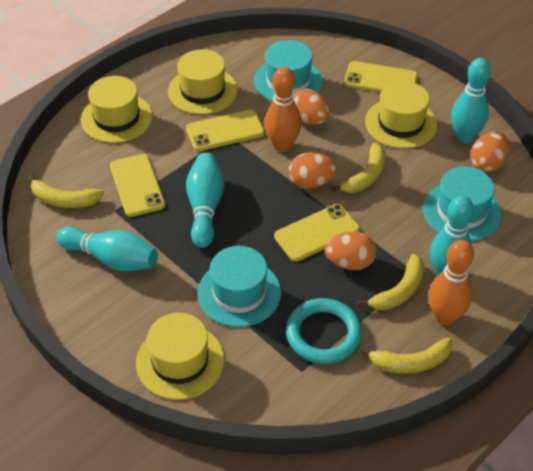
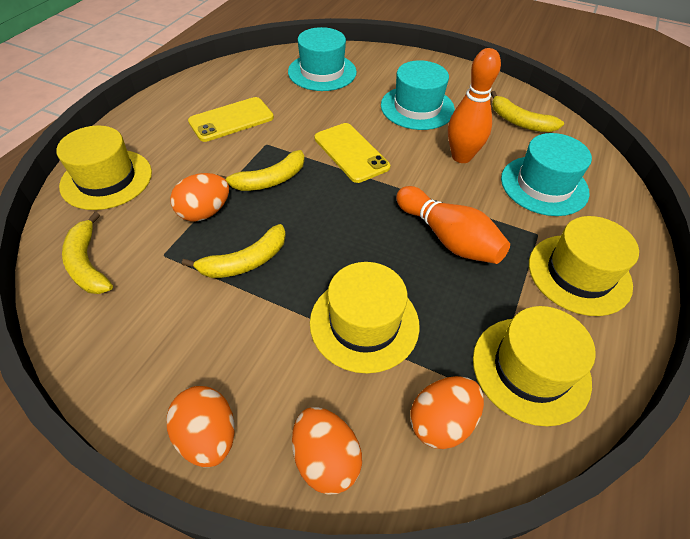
turquoise bowling pin: [56,227,158,272] [186,153,224,248] [430,196,474,276] [451,58,491,143] = 4 -> none = 0
turquoise ring: [286,298,362,364] = 1 -> none = 0
yellow phone: [110,154,166,217] [186,110,265,151] [274,204,360,262] [344,61,418,92] = 4 -> [188,97,274,142] [314,123,390,183] = 2

